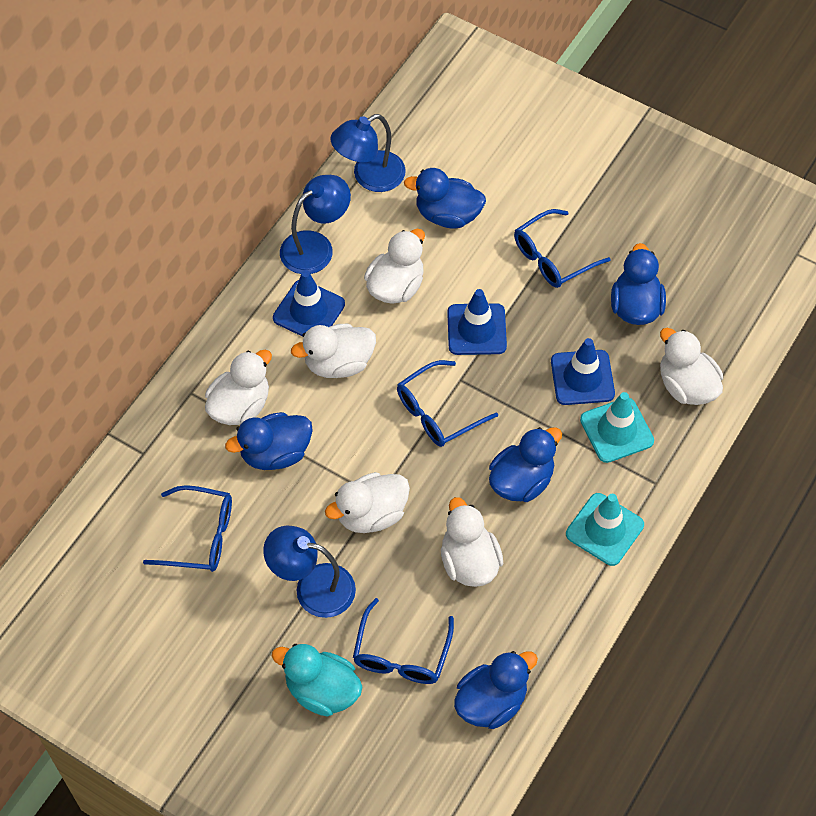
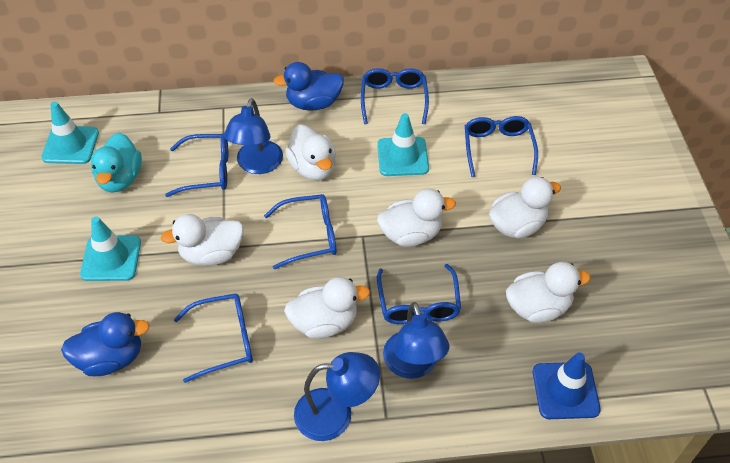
blue duck: [225,412,313,470] [404,168,486,229] [454,651,538,729] [489,427,562,502] [611,243,666,325] = 5 -> [61,312,150,376] [273,62,344,111] = 2
blue glasses: [143,485,232,572] [353,598,454,684] [397,360,498,447] [514,209,611,288] = 4 -> [165,134,228,197] [174,293,253,383] [264,194,336,269] [361,68,429,124] [377,264,461,324] [465,116,538,177] = 6
blue traffic cone: [273,270,345,337] [447,289,507,355] [551,338,615,405] = 3 -> [533,352,601,419] = 1
turquoise traffic cone: [566,493,644,566] [580,392,654,463] = 2 -> [41,102,99,164] [80,216,141,281] [377,113,429,176] = 3

